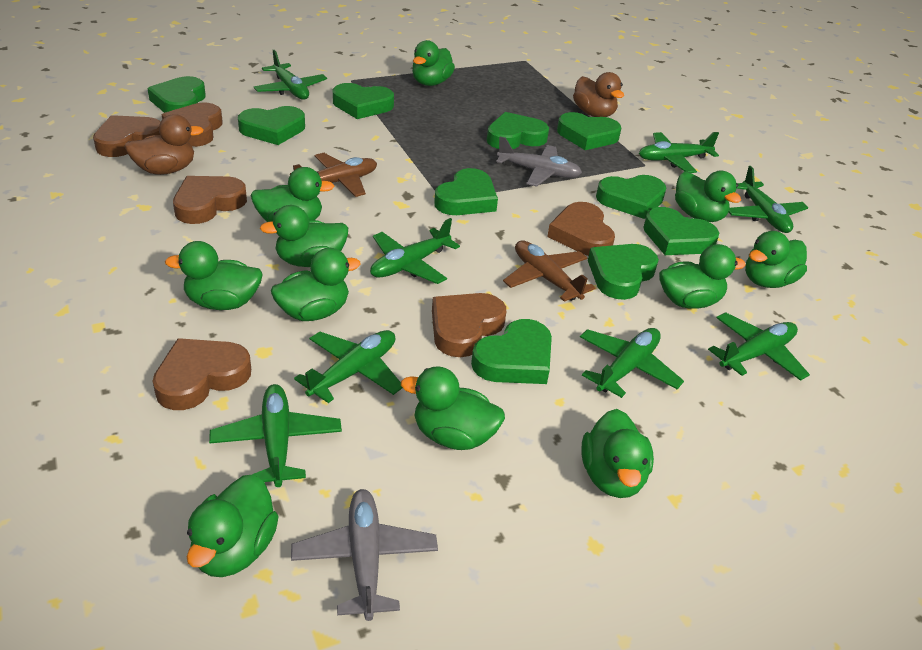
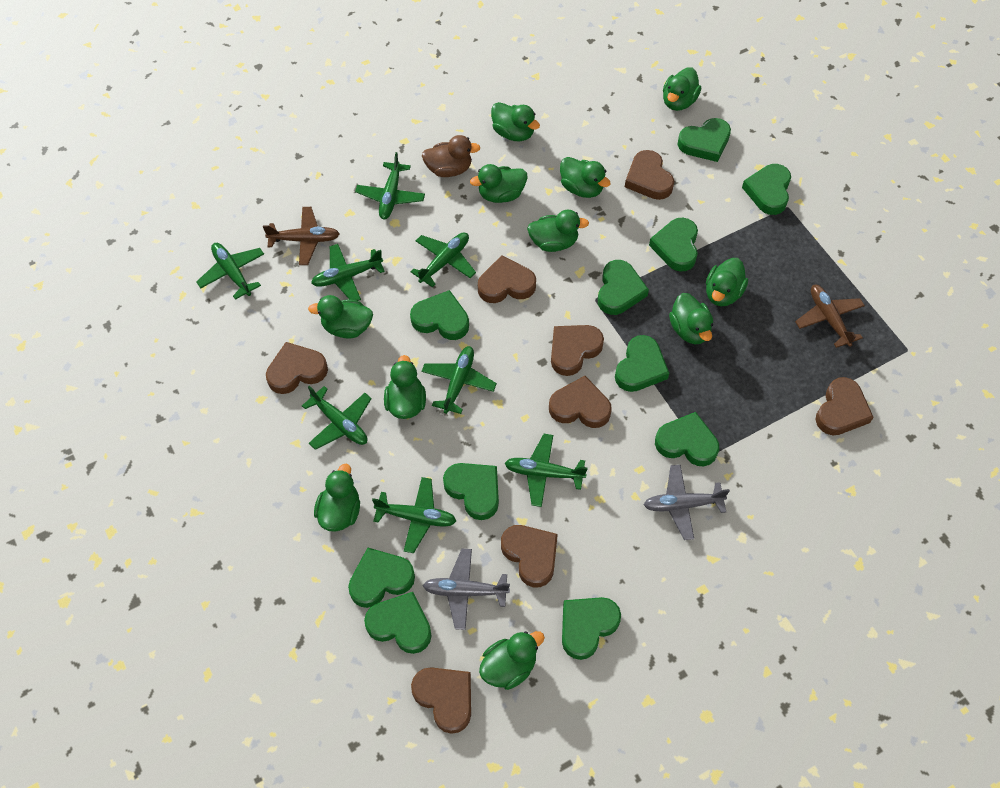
brown duck: [124,114,204,175] [573,72,624,117] = 2 -> [422,135,481,177] = 1
brown heart: [93,115,161,157] [152,338,251,410] [162,103,223,147] [173,176,247,224] [432,293,506,357] [547,202,615,256] = 6 -> [266,342,328,394] [411,667,471,734] [478,255,536,303] [501,525,558,587] [549,376,612,428] [551,325,604,376] [625,150,674,200] [815,377,874,435] = 8
green heart: [147,76,206,113] [238,106,305,145] [333,83,394,119] [434,168,498,215] [471,319,552,384] [487,112,549,149] [557,112,621,150] [588,244,659,300] [596,175,666,219] [643,207,719,255] = 10 -> [348,548,415,608] [364,592,432,654] [410,290,469,340] [443,463,499,520] [562,597,621,660] [598,260,649,315] [615,335,669,392] [649,218,698,272] [655,412,719,466] [678,118,731,162] [742,164,791,215] = 11

